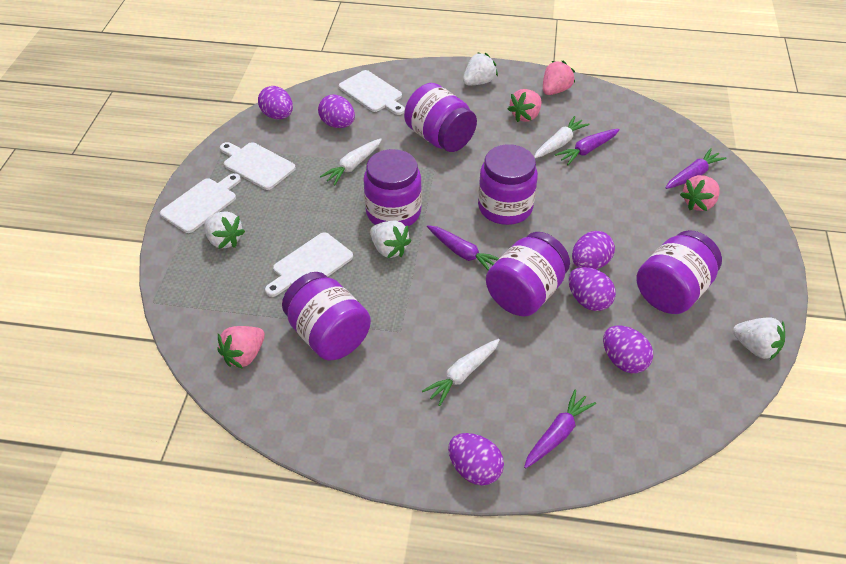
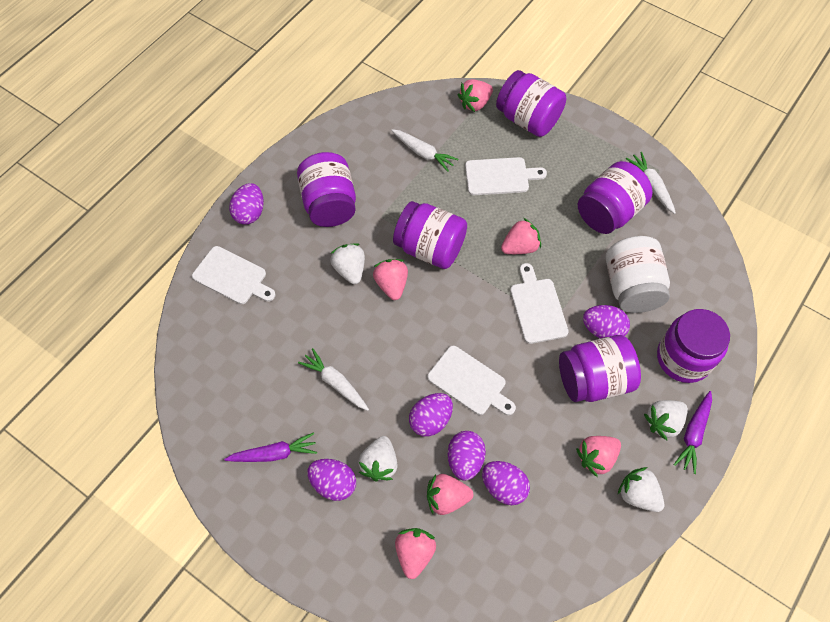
pink strawberry: [217,326,265,369] [508,89,541,122] [543,61,575,95] [680,175,720,211] = 4 -> [373,259,408,300] [395,528,436,579] [427,474,473,515] [458,79,493,112] [501,218,541,254] [576,436,621,477] = 6
purple carrot: [427,225,499,270] [524,390,596,469] [555,129,620,165] [665,148,727,189] = 4 -> [224,432,317,462] [674,391,712,474] = 2
white jar: none = 0 -> [606,236,670,313] = 1

